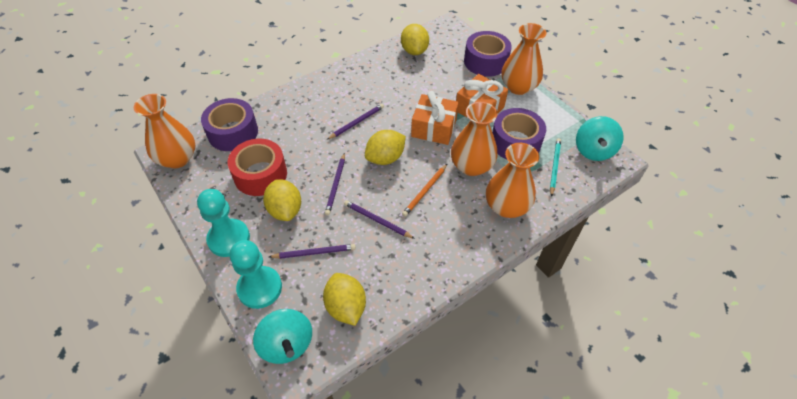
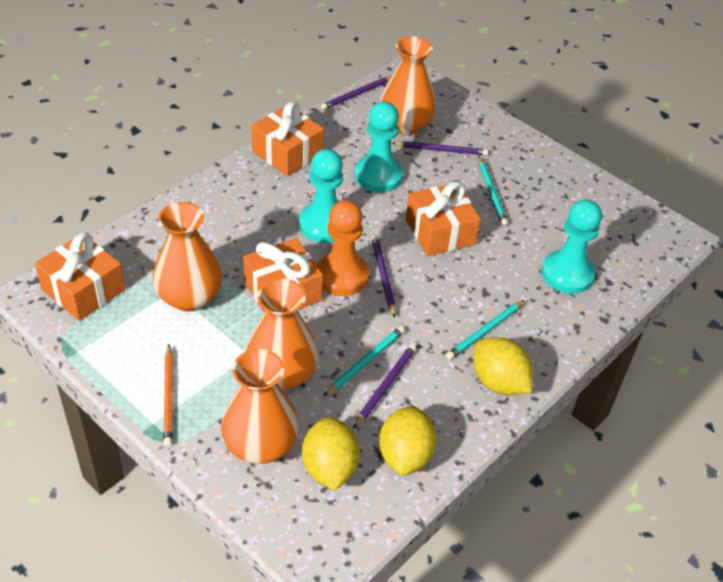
orange gift: [411,91,459,145] [456,74,508,119] = 2 -> [35,233,125,321] [243,238,323,313] [252,102,324,176] [406,181,481,256] = 4
orange pawn: none = 0 -> [317,200,369,296] = 1
purple tape: [201,98,258,151] [464,31,512,77] [492,108,546,159] = 3 -> none = 0
red tape: [228,139,287,196] = 1 -> none = 0
turquoise pawn: [197,189,250,257] [230,240,282,309] = 2 -> [299,149,343,243] [354,102,403,192] [541,199,602,294] = 3
turquoise pencil: [550,138,561,197] = 1 -> [324,326,405,396] [446,300,525,360] [479,157,508,226] = 3
turquoise spinning top: [253,309,312,364] [576,116,624,161] = 2 -> none = 0
yellow lemon: [263,179,301,221] [323,273,366,326] [365,130,406,165] [401,24,429,55] = 4 -> [302,417,360,490] [379,405,437,475] [474,337,533,395] = 3

